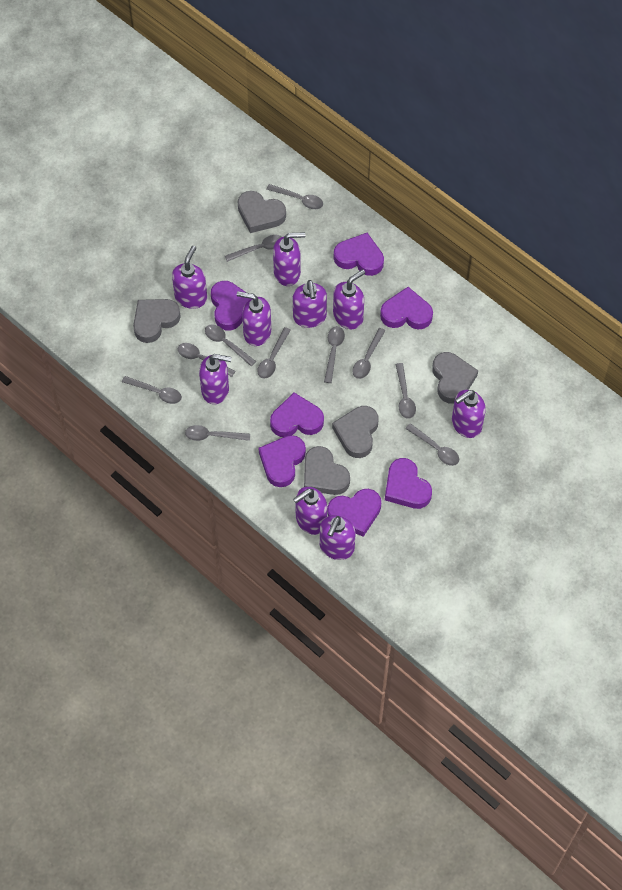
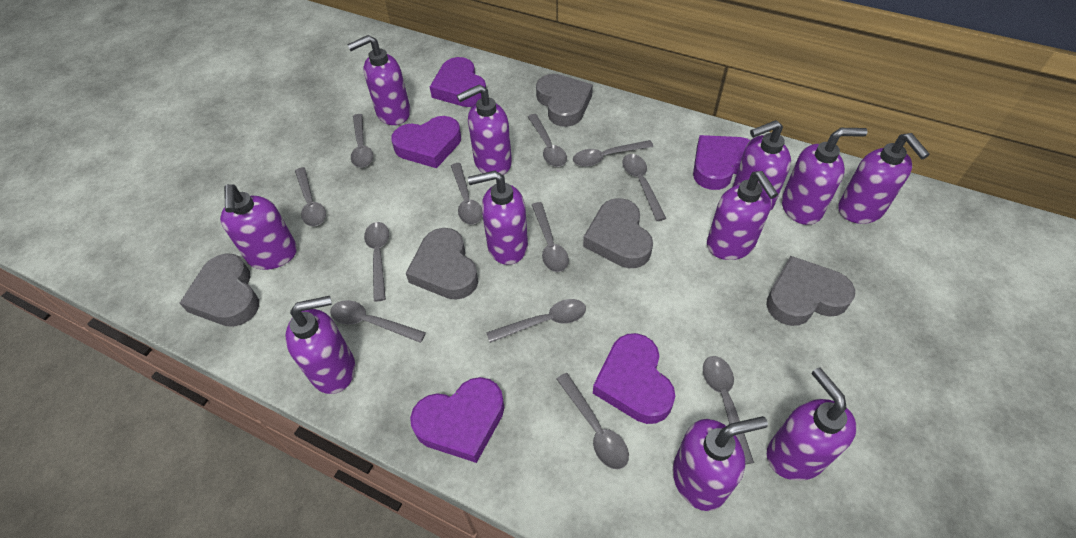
grey spoon: [122,376,182,404] [178,343,235,377] [185,425,250,441] [205,324,256,366] [225,235,282,262] [257,327,291,379] [266,184,323,209] [324,326,345,383] [352,328,385,379] [395,363,416,419] [405,423,459,466] = 11 -> [295,167,326,226] [330,300,426,343] [351,114,373,168] [364,222,389,302] [451,163,482,225] [486,299,586,343] [528,114,567,167] [532,202,569,272] [557,373,629,469] [573,140,654,167] [622,154,666,221] [703,356,754,464] = 12
purple heart: [211,281,250,331] [258,435,306,487] [270,393,324,437] [327,489,381,537] [334,233,384,276] [380,287,433,330] [385,458,432,509] = 7 -> [391,116,461,168] [410,377,505,463] [430,57,486,107] [593,333,675,424] [693,135,750,190] = 5
purple soap dispenser: [172,246,207,309] [199,354,232,404] [237,291,271,346] [273,232,305,286] [293,280,327,328] [293,487,327,535] [320,515,355,560] [333,269,365,329] [452,390,486,438] = 9 -> [220,184,297,270] [285,296,355,394] [347,35,411,125] [457,84,512,175] [468,171,528,265] [673,416,768,511] [707,171,778,260] [733,120,791,211] [767,368,857,481] [782,128,868,225] [838,133,930,224] = 11

